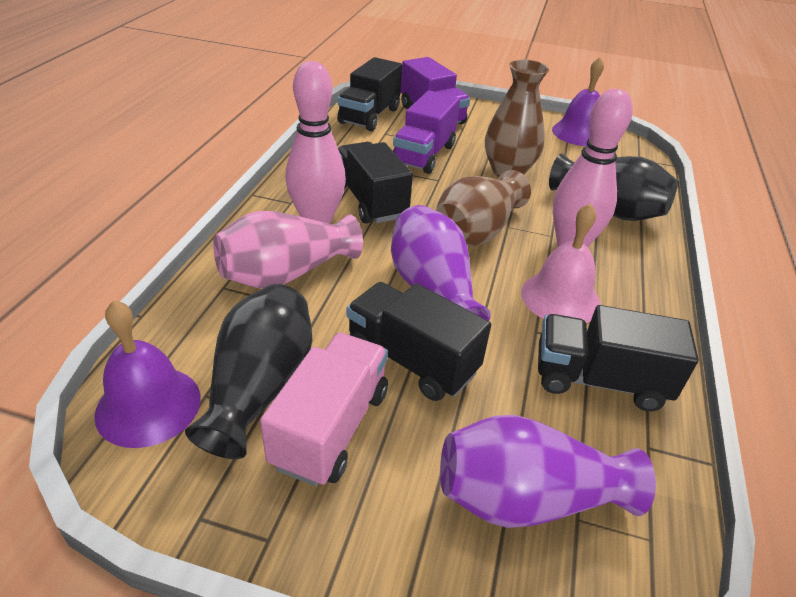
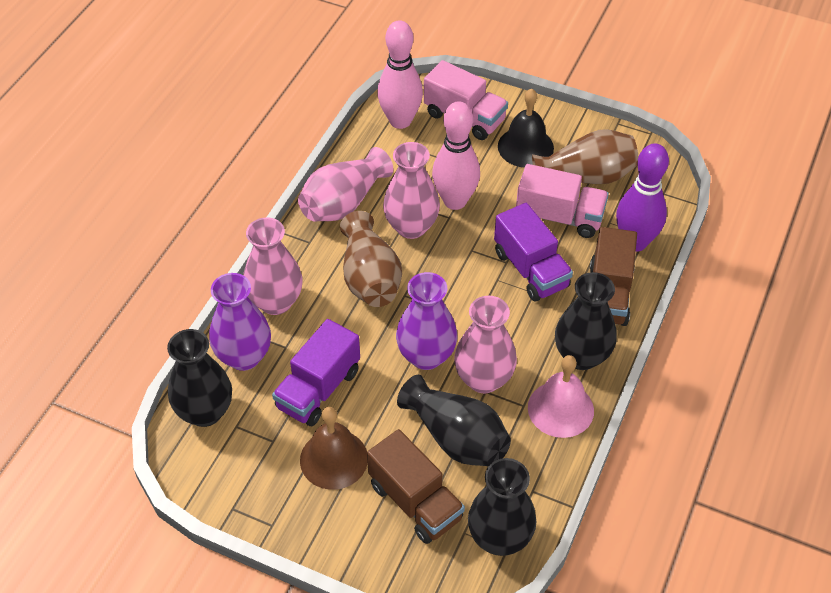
black bell: none = 0 -> [498,88,554,168] = 1
black truck: [337,57,402,131] [338,142,413,223] [346,282,491,401] [538,305,699,411] = 4 -> none = 0
black vase: [185,284,312,459] [549,153,678,221] = 2 -> [167,329,232,427] [397,375,511,466] [468,458,536,556] [555,272,617,370] = 4
brown bell: none = 0 -> [300,407,368,490] = 1
brown truck: none = 0 -> [367,429,465,544] [590,227,637,326] = 2
pink truck: [260,333,388,487] = 1 -> [424,60,508,140] [516,164,609,238] = 2
pink vase: [213,211,363,288] = 1 -> [243,217,302,315] [298,147,393,221] [383,142,440,239] [454,296,517,393] = 4
purple bell: [94,300,201,448] [552,57,604,146] = 2 -> none = 0
purple bowling pin: none = 0 -> [616,143,669,252] = 1

